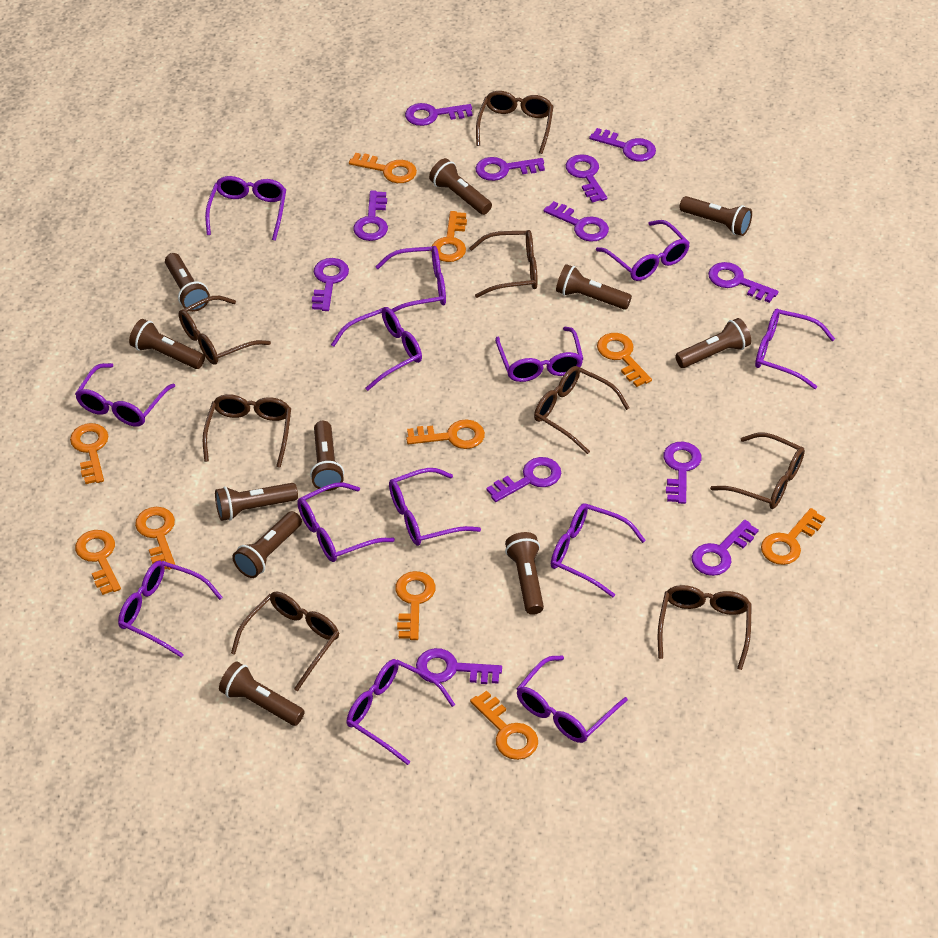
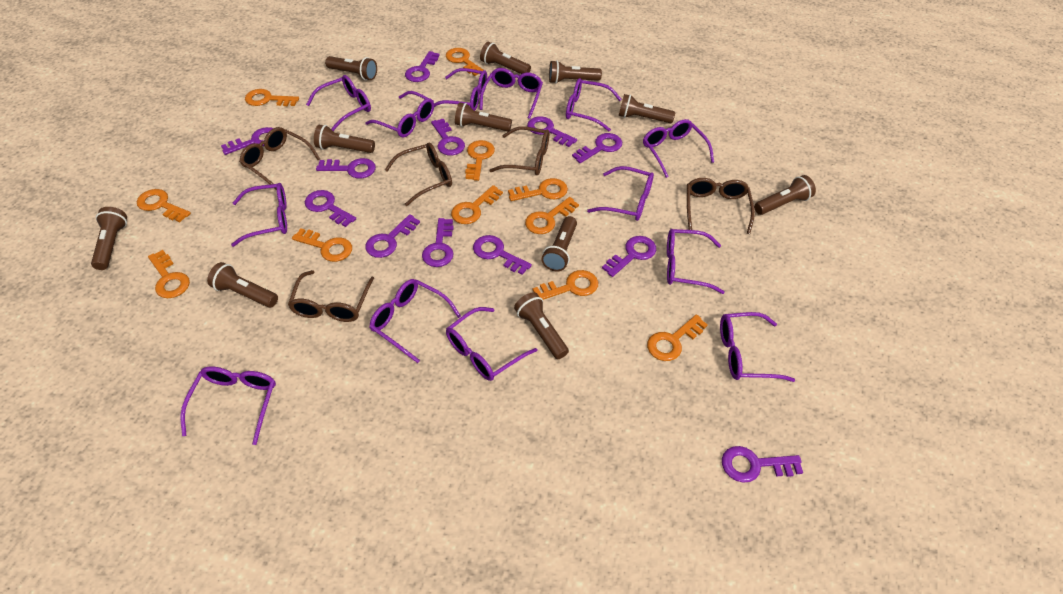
brown glasses: [179,296,271,365] [203,394,291,468] [231,592,339,691] [469,230,538,298] [476,91,554,154] [534,366,630,454] [658,585,752,670] [710,432,805,509] = 8 -> [239,127,320,190] [288,270,374,322] [385,142,452,206] [489,126,549,175] [687,178,755,234] = 5
orange key: [70,423,108,484] [75,530,121,595] [135,507,175,570] [349,153,417,183] [395,571,435,640] [406,419,485,449] [431,211,467,262] [470,691,538,760] [597,333,652,387] [761,508,825,565] = 10 -> [137,189,191,222] [148,250,190,298] [245,89,299,106] [292,228,352,262] [446,48,483,76] [451,185,503,224] [465,140,495,181] [508,178,568,201] [525,197,579,234] [533,270,598,300] [647,314,708,361] = 11

